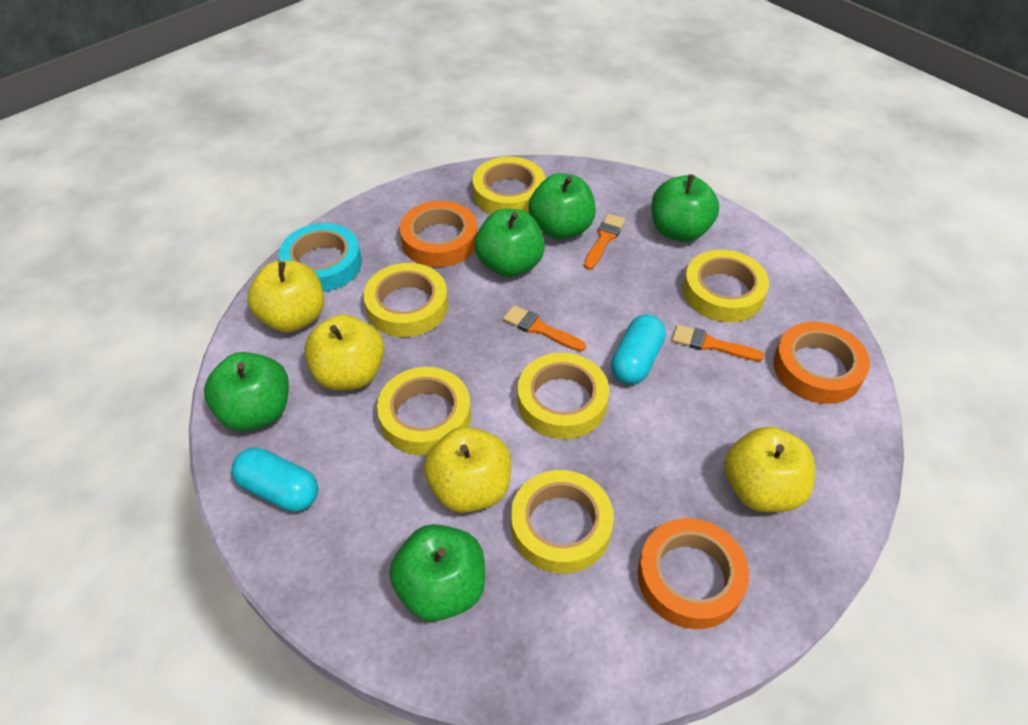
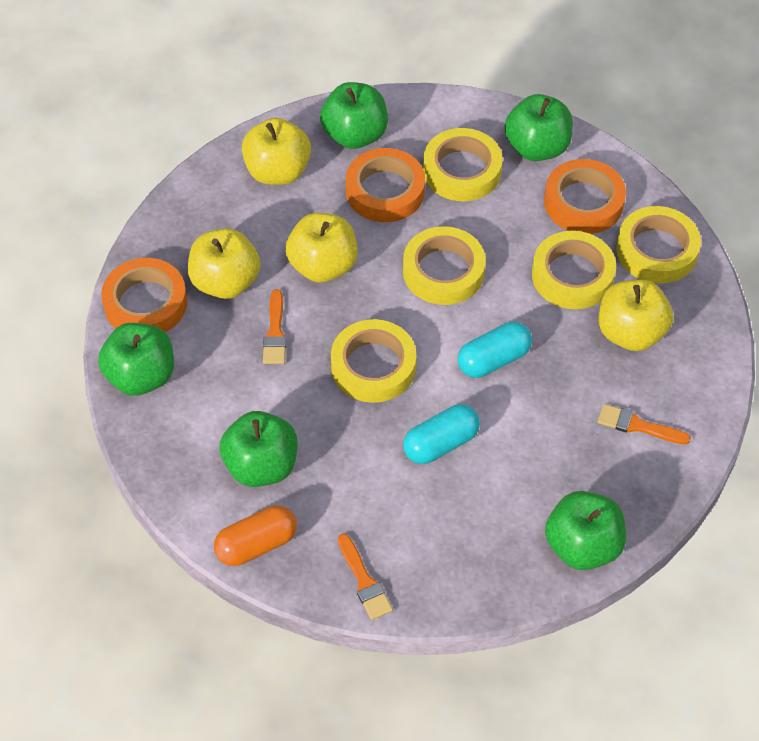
orange capsule: none = 0 -> [214,505,297,566] = 1
turquoise tape: [279,223,362,292] = 1 -> none = 0
yellow tape: [363,263,448,337] [377,367,471,455] [473,157,545,214] [511,470,614,573] [517,353,609,439] [683,250,769,322] = 6 -> [331,319,416,403] [403,226,486,305] [423,128,503,201] [532,231,616,309] [616,206,701,283] = 5

